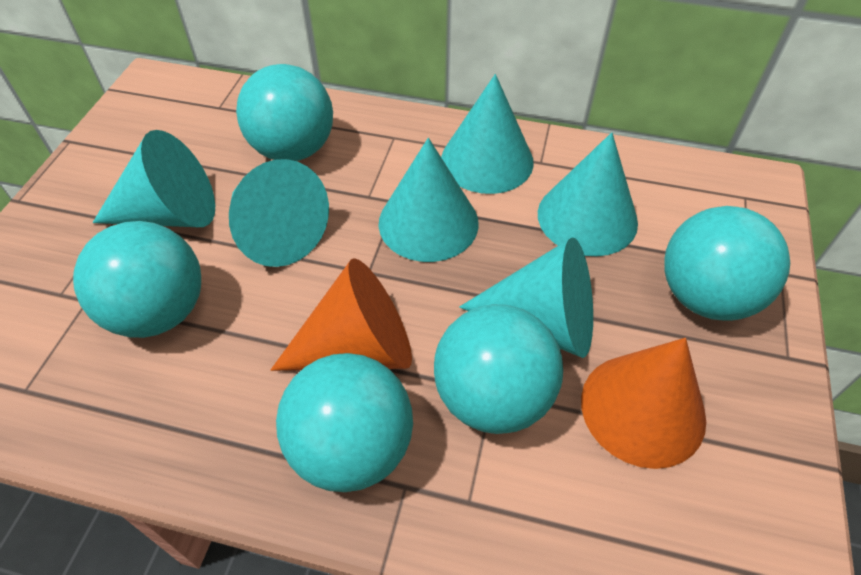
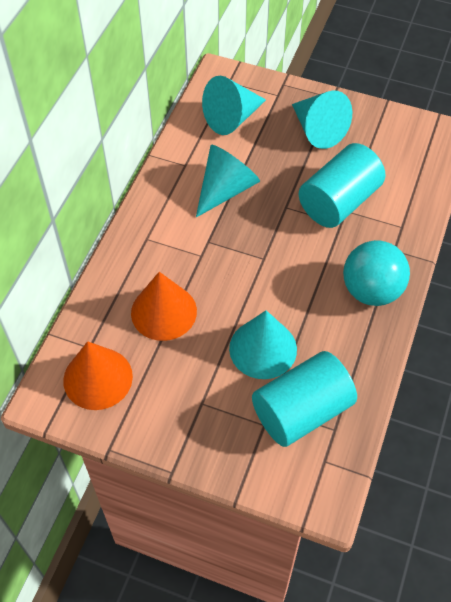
turquoise ball: [73,221,201,338] [236,64,333,161] [276,353,413,492] [434,304,563,434] [664,206,790,321] = 5 -> [343,240,410,306] = 1
turquoise cone: [93,130,215,227] [229,159,329,267] [378,138,479,262] [441,74,534,194] [459,238,593,358] [538,132,638,256] = 6 -> [196,145,260,217] [202,76,266,135] [229,310,297,379] [292,90,352,149] = 4
turquoise cylinder: none = 0 -> [252,351,357,447] [299,143,385,228] = 2

